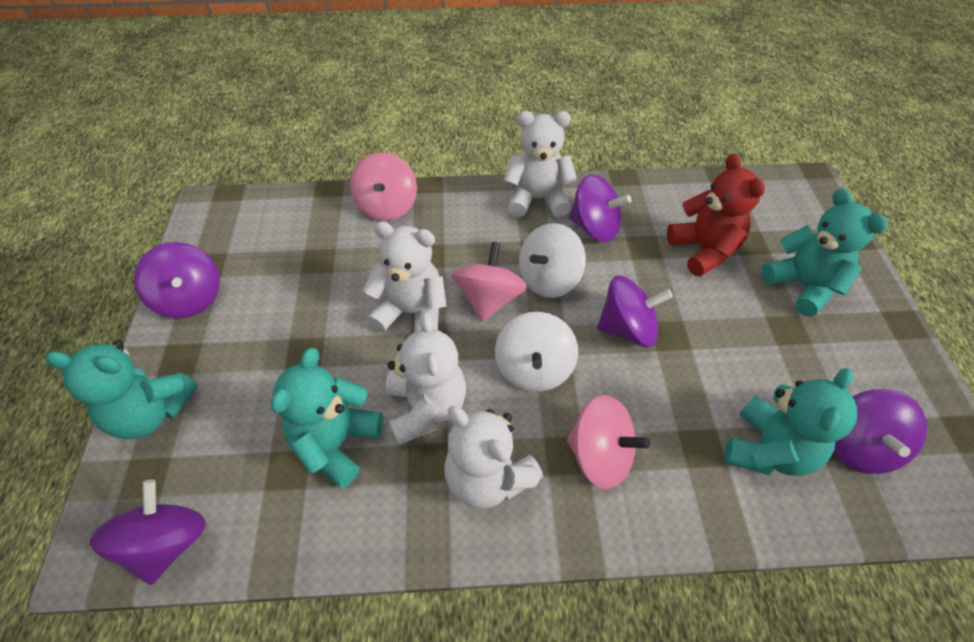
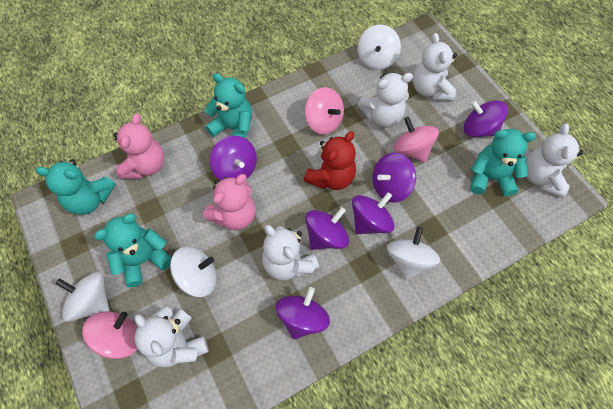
pink teddy bear: none = 0 -> [113,114,164,179] [203,174,256,230] = 2
purple spinning top: [90,480,206,585] [134,242,220,318] [569,174,632,242] [597,276,673,347] [834,389,927,474] = 5 -> [210,136,257,181] [276,287,330,340] [305,207,349,250] [352,192,395,234] [372,153,416,203] [464,100,508,137] = 6
white spinning top: [495,312,578,392] [519,223,586,298] = 2 -> [55,272,110,322] [170,247,217,297] [357,25,401,70] [387,227,440,280] = 4
white teddy bear: [363,221,447,332] [386,312,466,446] [444,406,543,509] [503,111,578,218] = 4 -> [134,307,209,368] [262,225,319,281] [358,73,413,127] [413,33,457,101] [526,123,583,198] = 5

